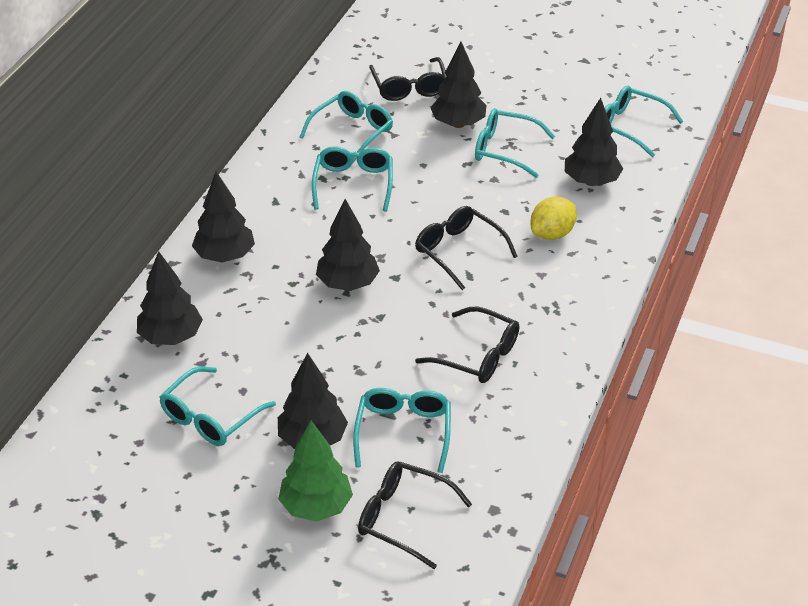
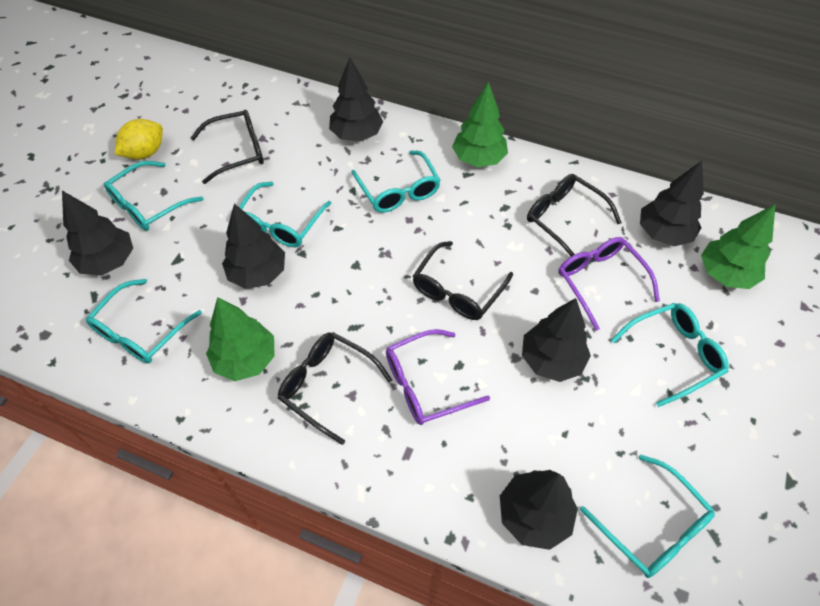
green tree: [278,421,353,522] = 1 -> [206,297,275,381] [452,82,508,167] [701,204,776,289] = 3
purple glasses: none = 0 -> [386,329,490,425] [558,237,660,331] = 2

